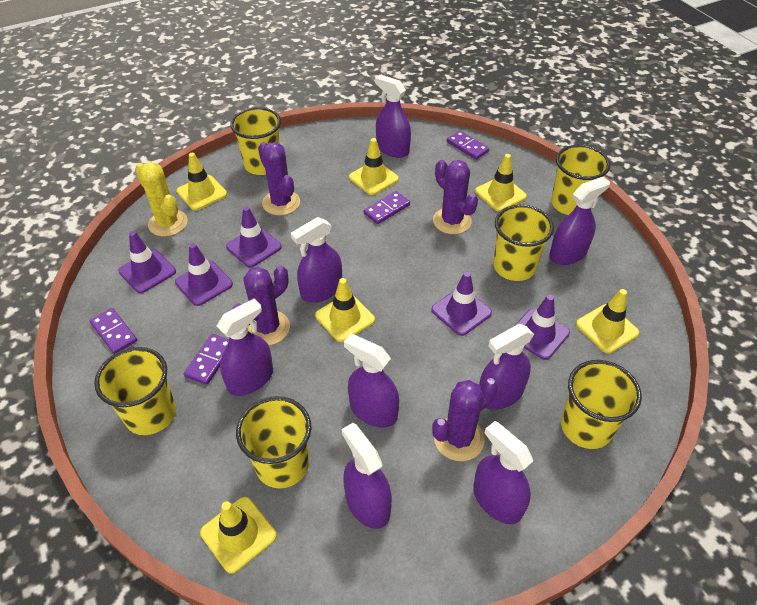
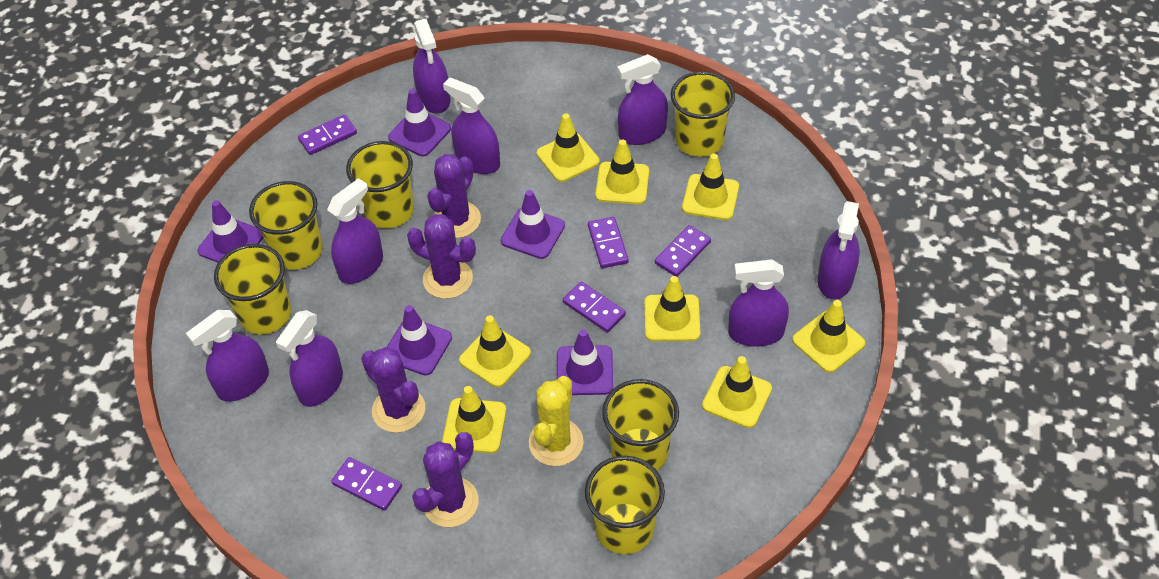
purple domino: [90,308,137,354] [184,334,229,385] [364,191,410,224] [447,131,489,160] = 4 -> [298,115,357,155] [331,457,402,511] [563,282,626,332] [588,217,629,268] [655,225,711,277] = 5
yellow traffic cone: [177,153,227,210] [200,497,277,574] [315,278,375,342] [349,138,399,195] [475,154,527,212] [576,289,639,354] = 6 -> [442,386,506,453] [459,315,531,387] [537,113,600,182] [595,139,649,204] [644,276,700,341] [682,154,739,220] [702,356,772,428] [792,300,865,373] = 8

